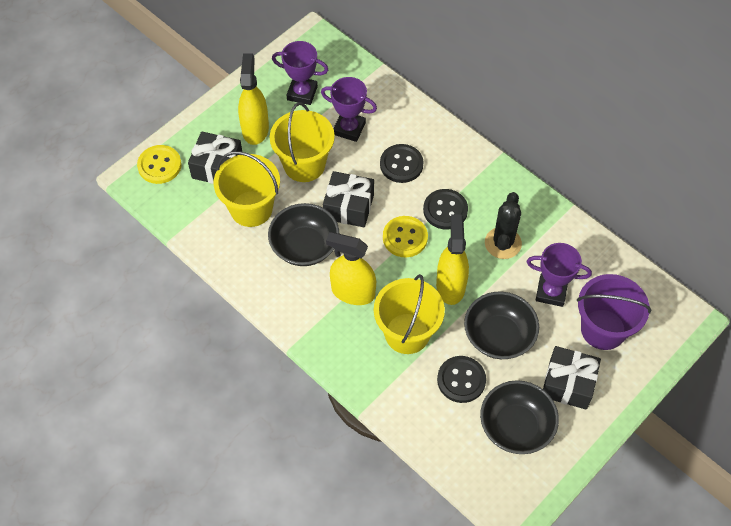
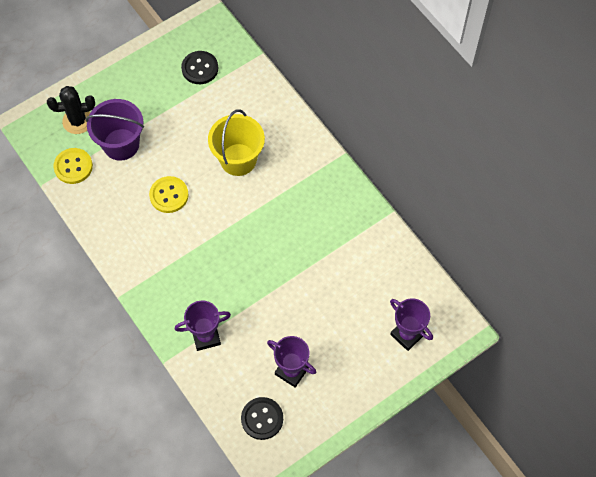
black bowl: [268,203,339,266] [464,292,539,359] [480,380,559,454] = 3 -> none = 0
black button: [380,144,424,183] [423,189,468,229] [437,356,486,403] = 3 -> [181,51,218,84] [241,397,283,440] = 2
black gift: [188,131,242,184] [323,171,374,227] [543,346,601,409] = 3 -> none = 0
yellow bucket: [214,151,280,227] [270,102,335,182] [374,274,445,354] = 3 -> [208,109,265,176] = 1
yellow spray bottle: [238,53,269,145] [326,232,376,305] [436,214,469,305] = 3 -> none = 0

